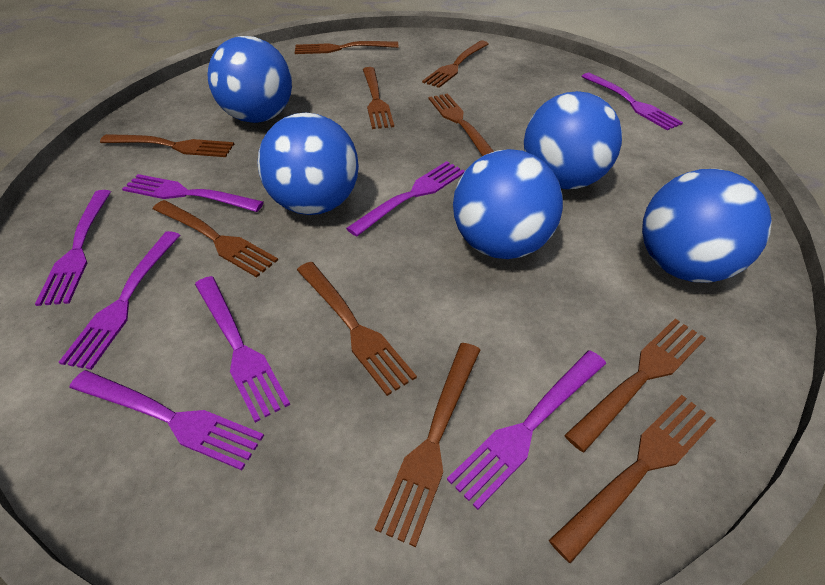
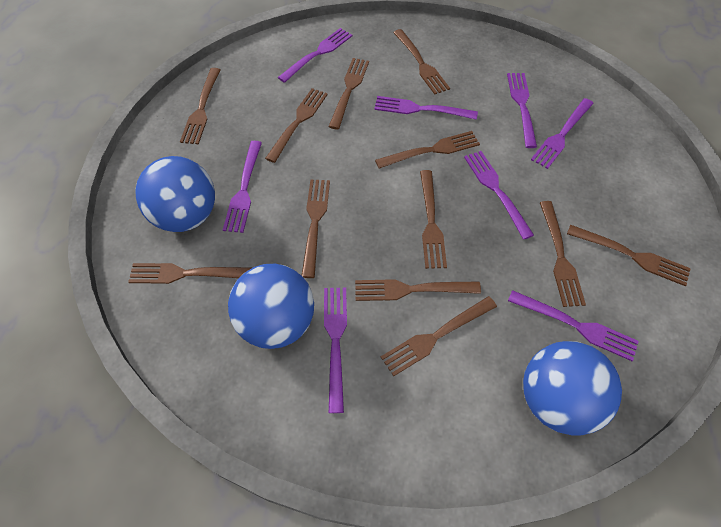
blue ball: [207,36,292,123] [257,113,359,215] [453,149,563,259] [524,91,622,189] [642,169,772,283] = 5 -> [136,156,215,232] [228,264,314,349] [523,341,622,436] = 3
brown fork: [100,134,234,157] [153,200,278,278] [295,41,398,54] [297,262,417,396] [363,67,394,129] [375,343,480,547] [422,41,489,88] [429,94,494,156] [549,395,716,564] [564,319,706,452] = 10 -> [128,263,251,284] [180,68,220,144] [265,88,328,163] [301,179,330,278] [329,58,369,129] [355,279,481,301] [375,131,480,168] [381,296,497,376] [393,29,450,94] [420,170,447,269] [540,201,586,307] [567,225,691,286] = 12

